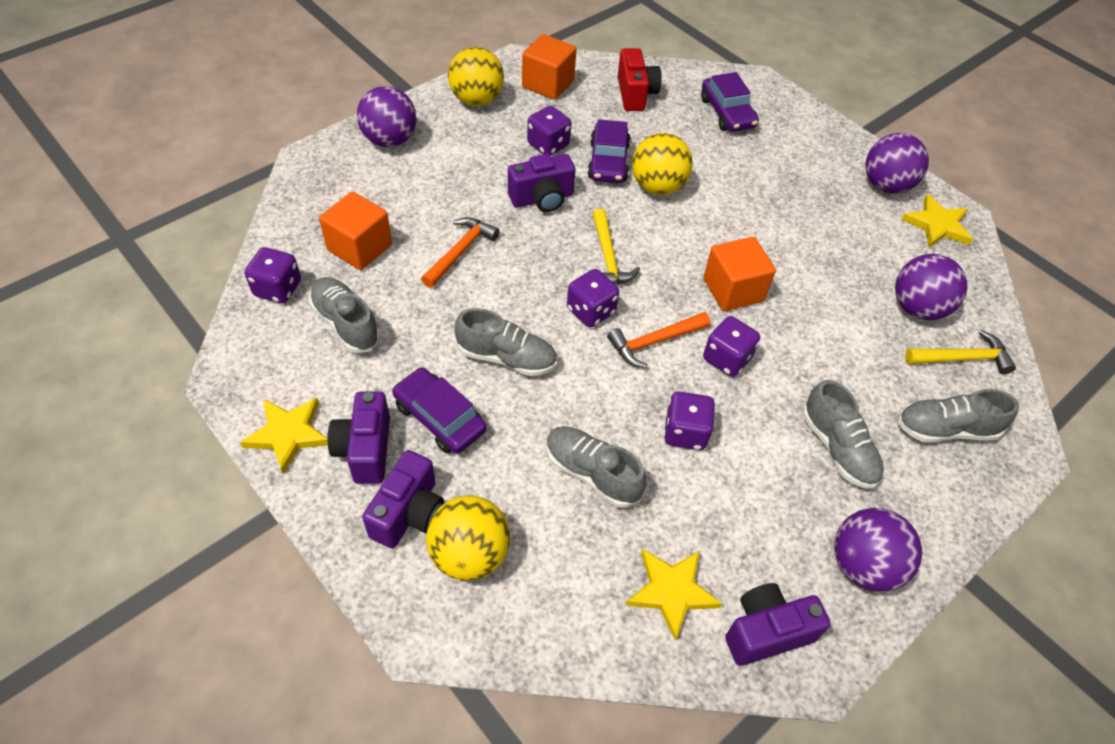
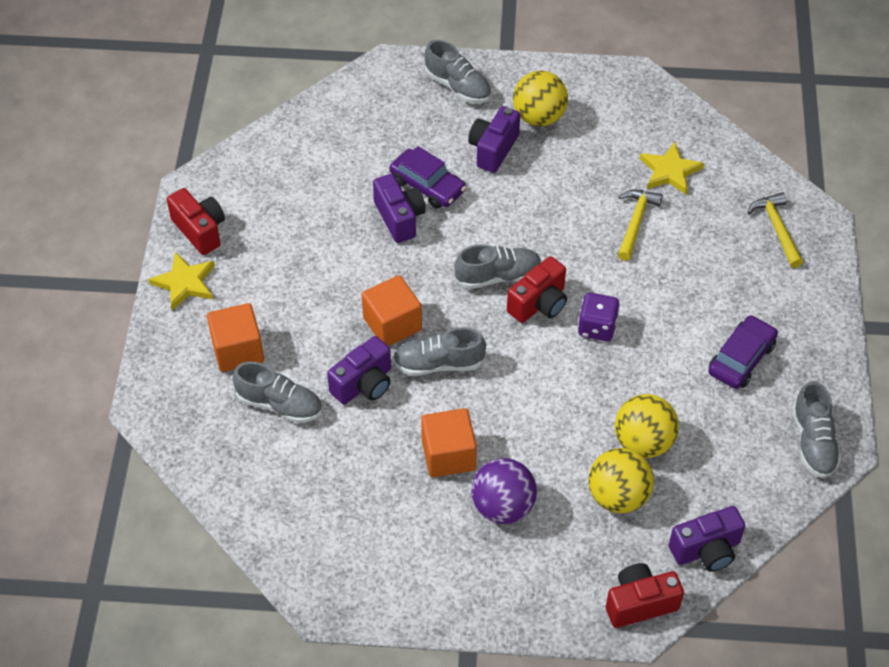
orange hammer: [421,217,500,288] [607,312,710,368] = 2 -> none = 0
purple ball: [357,86,416,147] [834,508,922,592] [865,133,929,194] [895,254,967,320] = 4 -> [471,458,537,524] = 1
purple car: [392,367,487,454] [587,119,630,183] [701,72,759,132] = 3 -> [389,146,466,209] [708,315,778,389] = 2
purple dice: [245,247,301,303] [527,106,571,156] [567,269,619,327] [664,392,716,450] [703,316,760,377] = 5 -> [578,293,620,341] = 1
red camera: [618,48,662,111] = 1 -> [167,188,225,255] [507,256,567,323] [606,563,684,628] = 3
yellow star: [240,398,328,474] [626,549,722,641] [901,194,973,248] = 3 -> [148,252,215,310] [640,142,704,195] = 2

